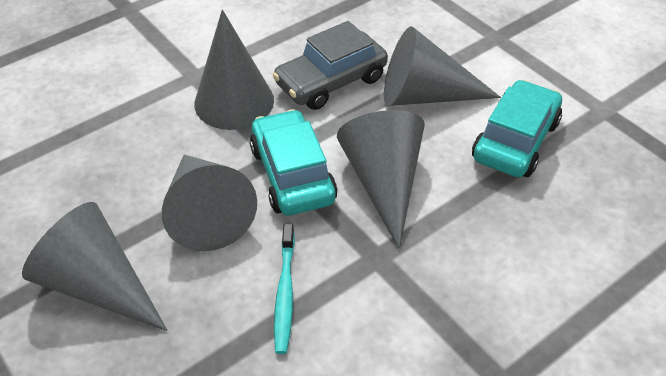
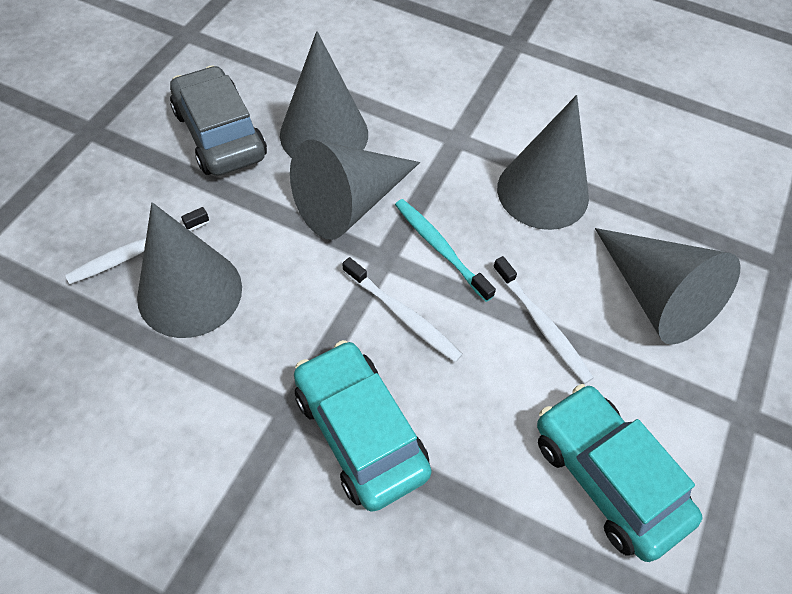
white toothbrush: none = 0 -> [65,207,209,284] [342,257,463,362] [493,256,593,384] = 3

